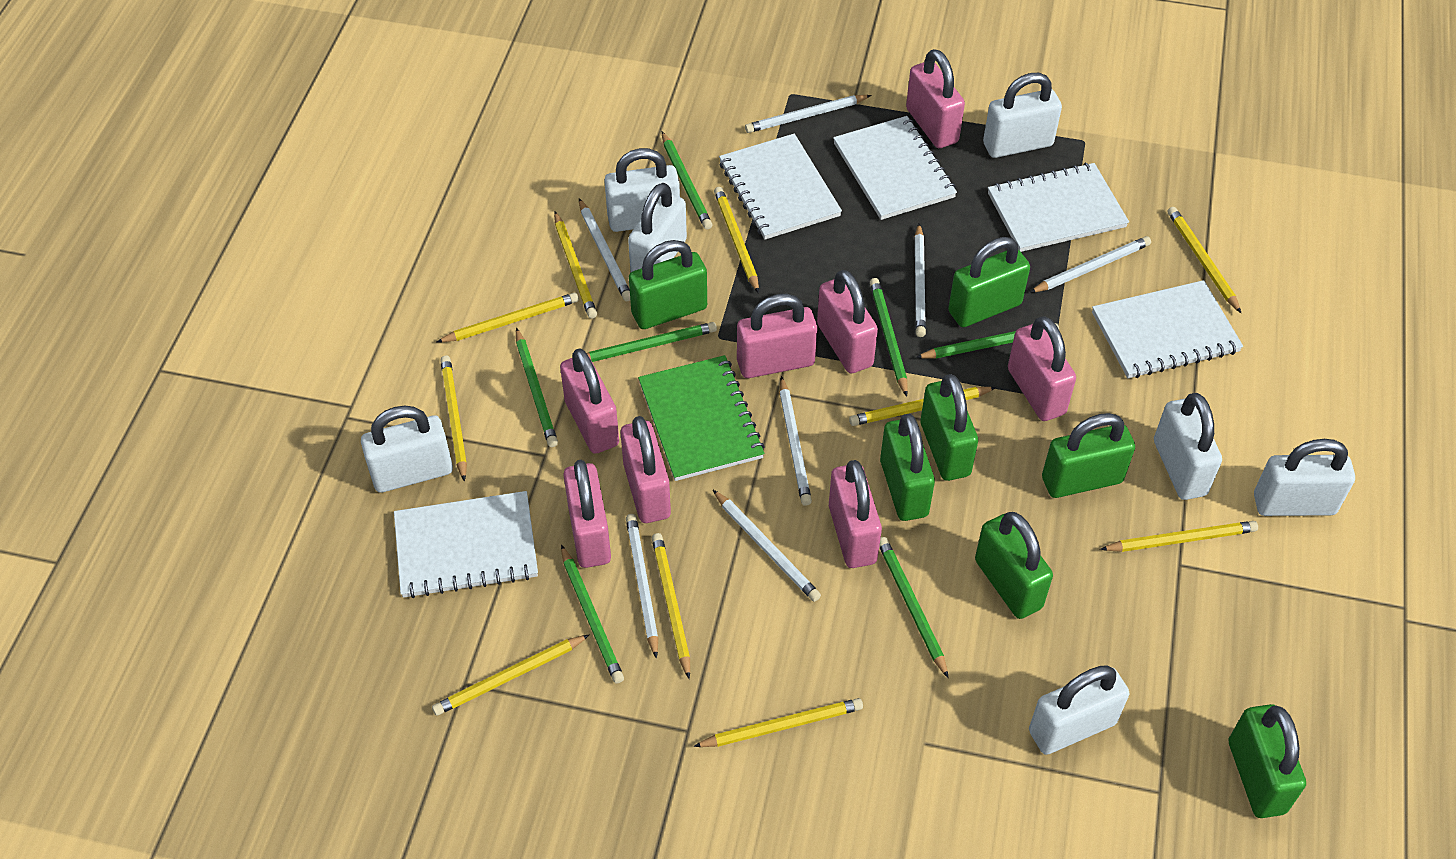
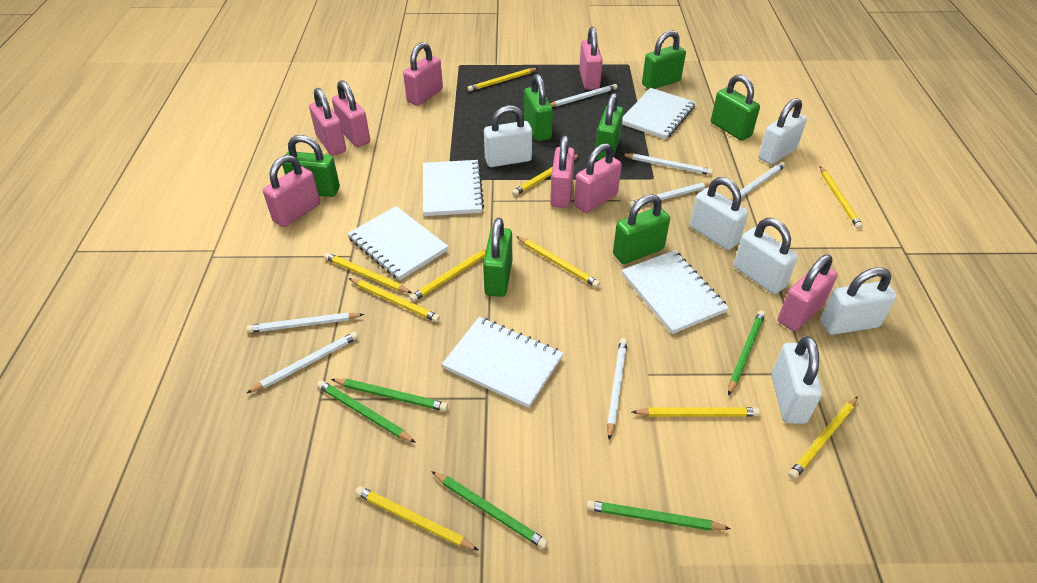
green notebook: [638,355,765,481] = 1 -> none = 0
green pencil: [516,328,558,447] [561,545,624,684] [587,322,717,362] [662,131,712,230] [870,278,908,397] [879,537,948,678] [915,323,1059,359] = 7 -> [317,380,416,443] [331,379,448,411] [431,471,548,549] [586,500,731,531] [728,311,765,395] = 5
white padlock: [361,406,453,493] [604,148,680,232] [628,183,687,272] [983,73,1062,158] [1029,665,1130,755] [1154,393,1222,500] [1254,439,1355,516] = 7 -> [484,105,532,167] [690,177,748,250] [734,218,798,294] [759,98,807,164] [771,336,822,424] [820,267,897,335] = 6

